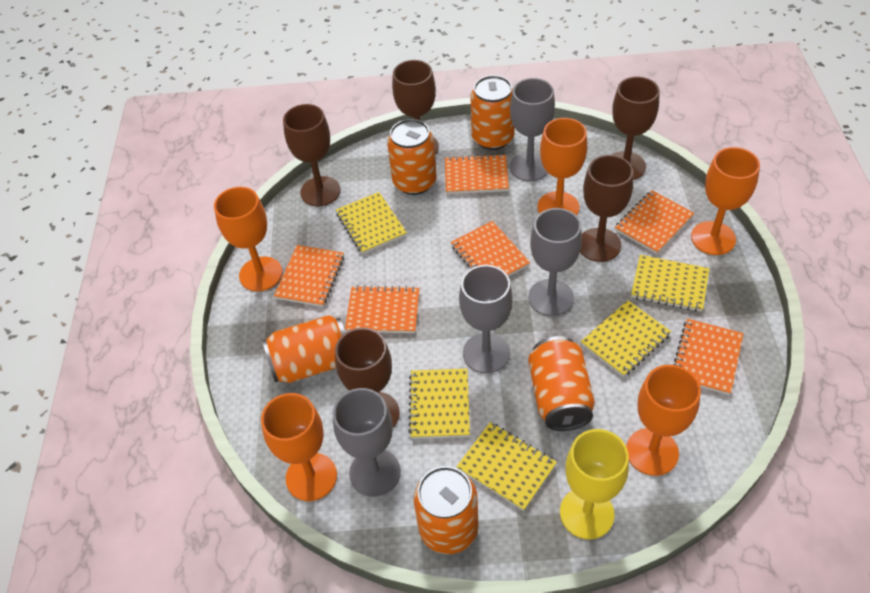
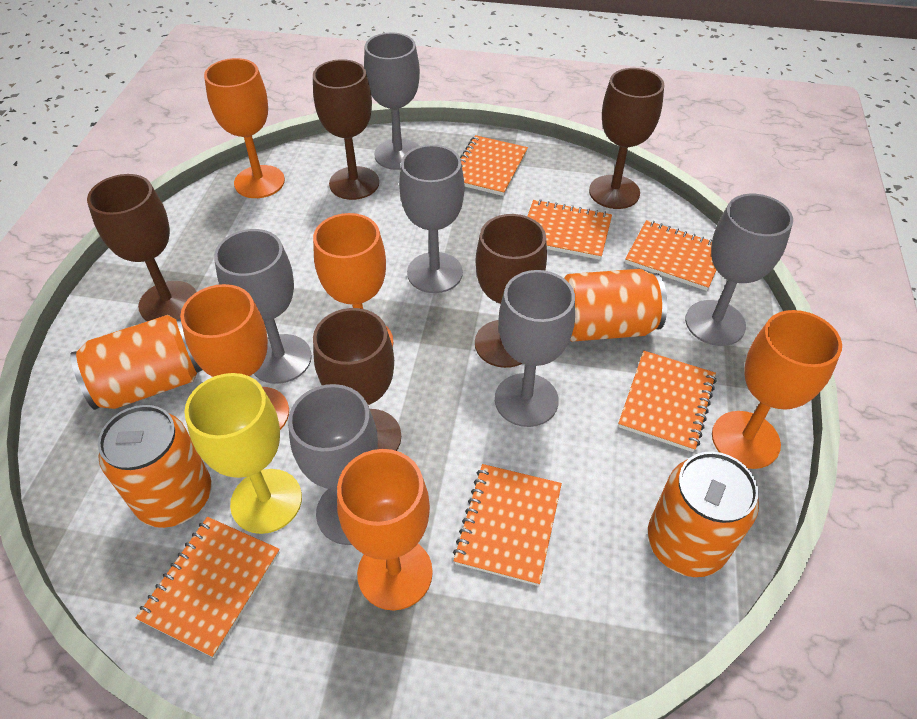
grey goblet: [333,388,401,497] [459,265,513,373] [510,78,555,181] [528,208,582,316] = 4 -> [214,229,312,384] [288,384,378,545] [364,33,420,170] [399,145,464,293] [495,270,575,427] [685,194,793,346] = 6
orange can: [262,315,345,383] [387,119,436,195] [414,466,479,554] [471,75,515,150] [528,336,595,431] = 5 -> [70,315,203,410] [98,405,212,528] [564,269,667,342] [648,452,759,577] = 4
yellow notebook: [336,192,407,254] [408,369,470,439] [456,422,557,511] [581,300,671,377] [631,255,709,312] = 5 -> none = 0

